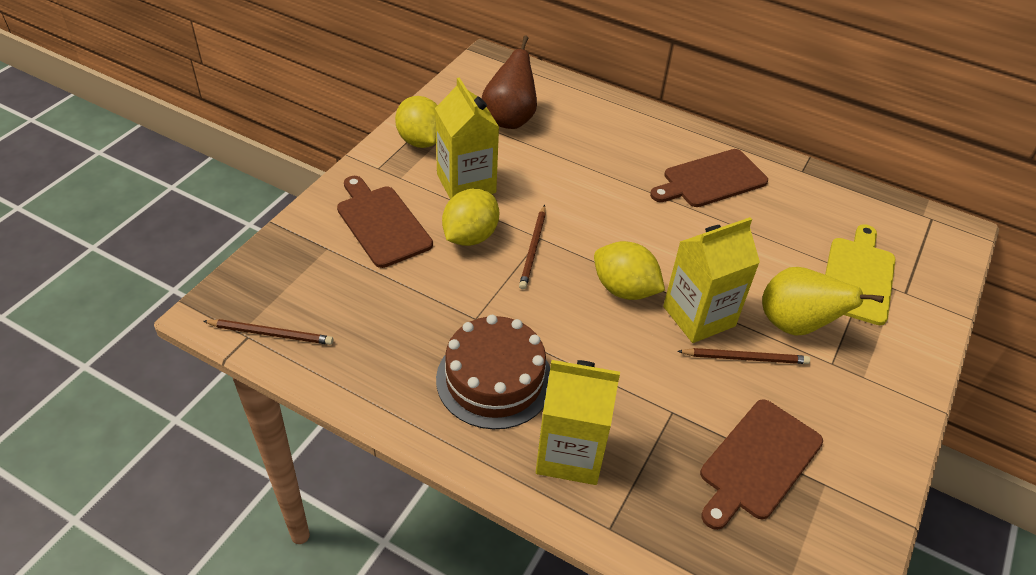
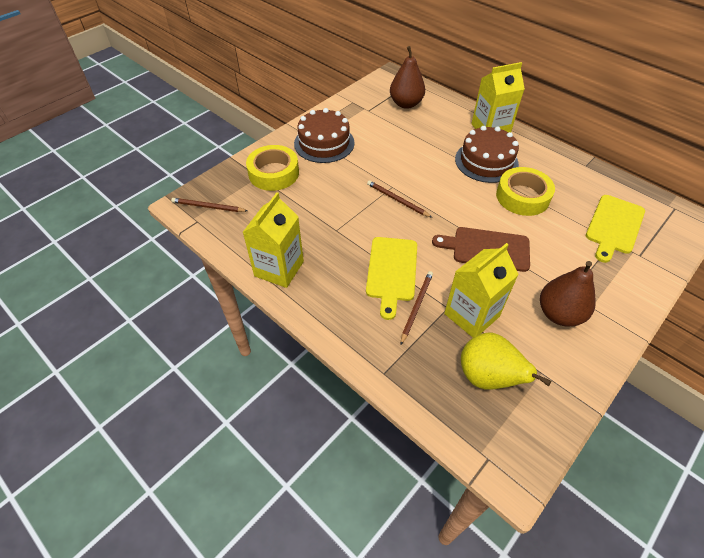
brown cake: [436,315,550,429] = 1 -> [294,108,355,163] [455,126,519,183] = 2
brown cutting board: [337,176,433,268] [650,149,768,207] [700,399,823,530] = 3 -> [432,227,530,272] = 1
brown pear: [482,36,537,129] = 1 -> [390,46,425,109] [540,261,596,327] = 2
yellow cutting board: [825,224,896,325] = 1 -> [366,237,417,320] [586,195,645,263] = 2
yellow lemon: [395,96,437,148] [442,189,499,246] [594,241,665,300] = 3 -> none = 0
yellow tape: none = 0 -> [246,145,299,191] [496,167,555,216] = 2

